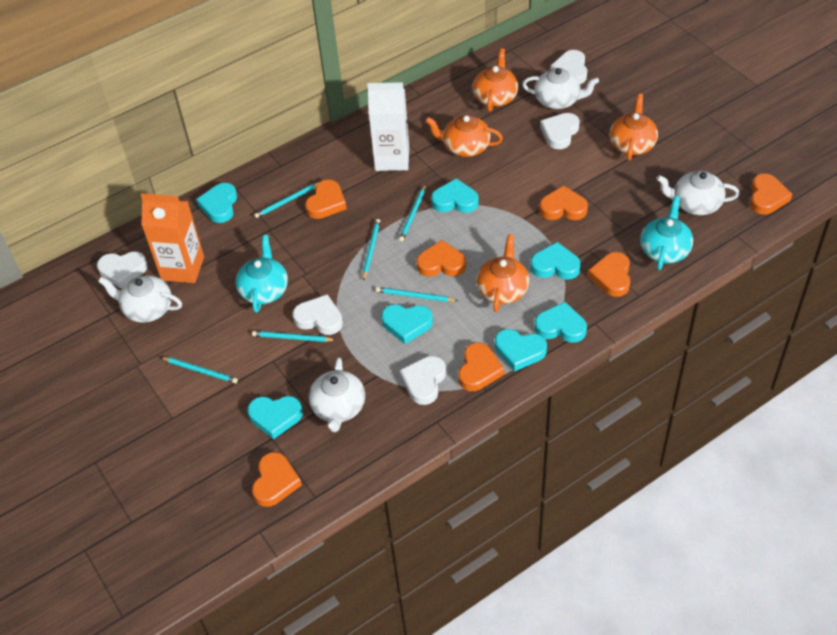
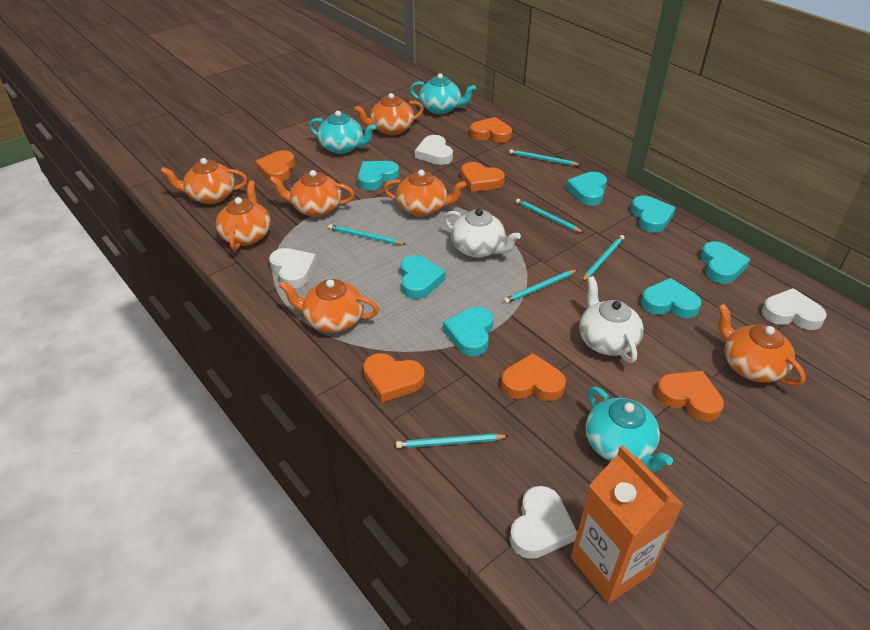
orange heart: [252,452,302,507] [305,180,347,219] [416,240,466,277] [459,343,504,391] [539,185,588,220] [588,252,630,297] [750,174,792,214] = 7 -> [255,150,295,182] [363,353,425,402] [461,162,505,192] [470,117,512,143] [501,353,566,401] [656,371,724,422] = 6
orange teapot: [425,115,503,157] [473,48,518,112] [476,234,529,312] [610,93,658,161] = 4 -> [160,158,248,204] [216,180,271,250] [269,170,354,217] [279,279,379,333] [354,93,424,135] [383,170,466,217] [718,304,806,386] = 7
turquoise teapot: [236,235,288,313] [640,196,693,270] = 2 -> [309,111,376,154] [410,73,476,114] [585,387,673,472] = 3
white carton: [367,82,409,171] = 1 -> none = 0
white heart: [97,252,148,289] [292,294,343,335] [400,356,446,405] [540,113,580,149] [551,50,587,84] = 5 -> [269,248,317,289] [415,135,453,165] [510,486,577,559] [761,288,827,330] = 4
white teapot: [98,275,182,323] [309,357,365,432] [522,68,599,109] [657,171,740,215] = 4 -> [444,208,521,258] [579,276,644,363] = 2

